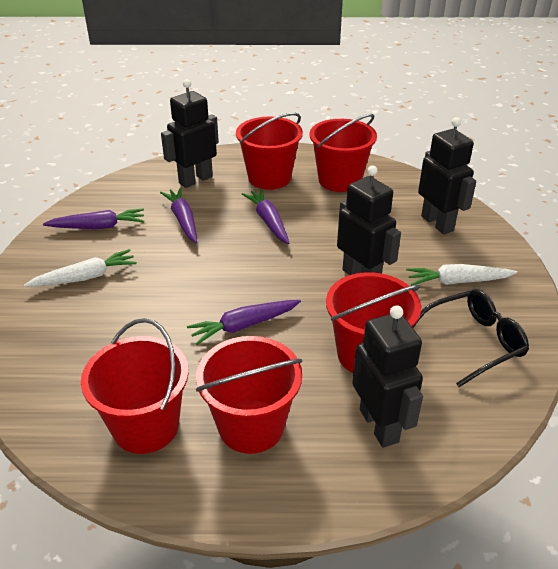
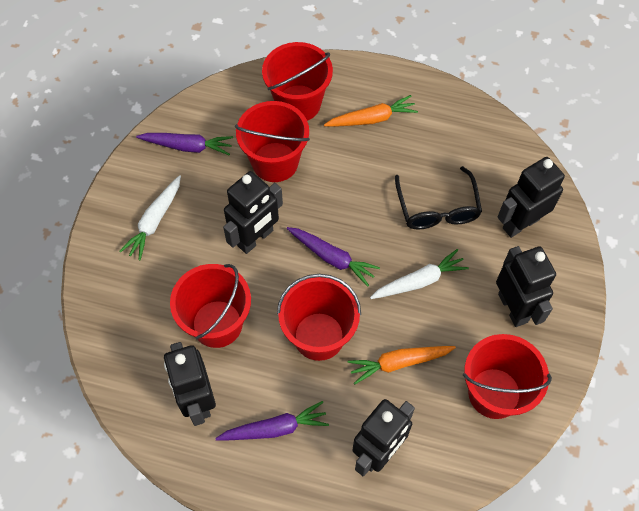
black robot: [161,79,219,188] [337,165,401,275] [352,305,423,448] [418,117,476,234] = 4 -> [164,342,216,426] [223,171,283,254] [353,399,415,477] [496,246,556,327] [498,157,565,238] = 5
orange carrot: none = 0 -> [324,95,418,127] [348,346,456,384] = 2
purple carrot: [43,208,144,229] [160,187,197,243] [187,300,301,345] [242,189,290,244] = 4 -> [136,133,233,156] [215,401,329,440] [286,227,380,286] = 3

